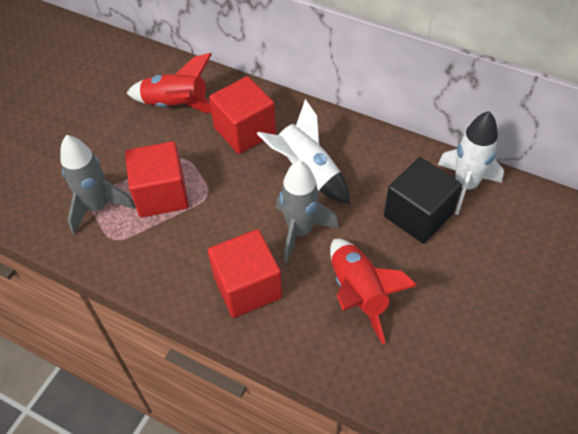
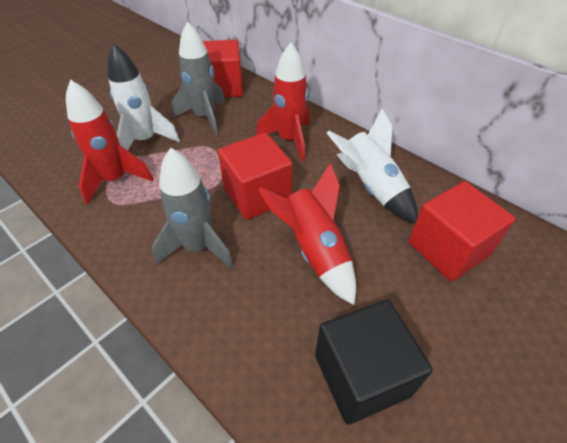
red rocket: [127,53,212,113] [330,239,417,344] = 2 -> [66,80,153,204] [256,43,310,161] [258,163,356,305] = 3

